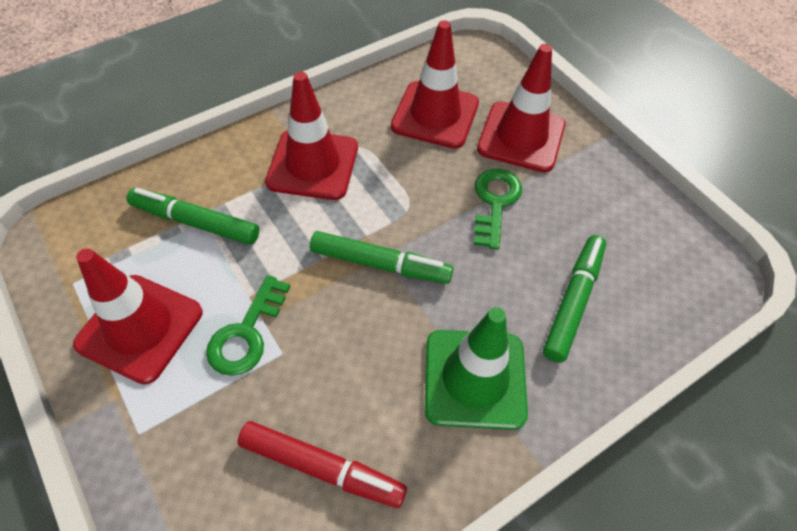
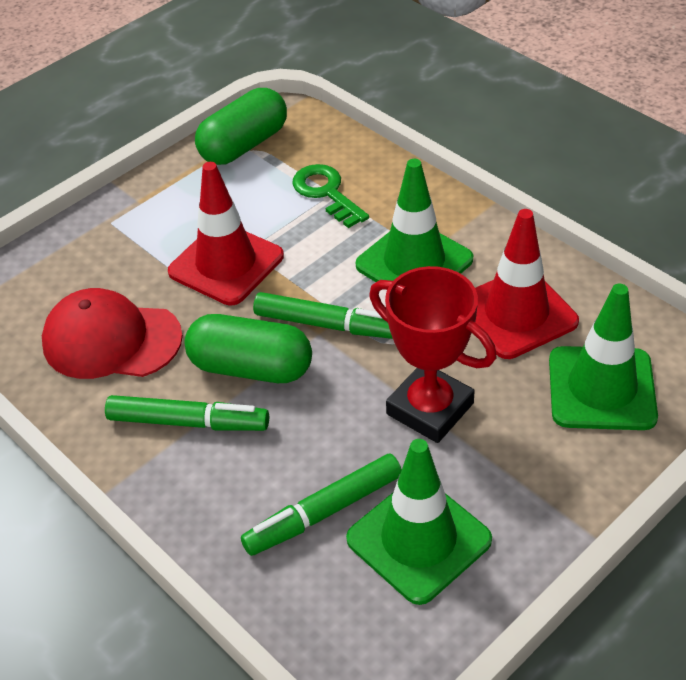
green capsule: none = 0 -> [185,314,312,383] [195,88,287,165] = 2
green key: [206,275,290,376] [474,169,522,250] = 2 -> [292,164,369,228] = 1
green traffic cone: [425,307,528,430] = 1 -> [346,439,492,605] [356,159,473,282] [549,283,658,430] = 3
red cap: none = 0 -> [42,288,183,379] = 1
red marker: [237,421,407,508] = 1 -> none = 0
red traffic cone: [73,248,202,384] [265,71,358,200] [391,20,479,149] [477,44,565,173] = 4 -> [168,162,284,305] [475,209,579,359] = 2
red trophy: none = 0 -> [369,266,497,443] = 1

